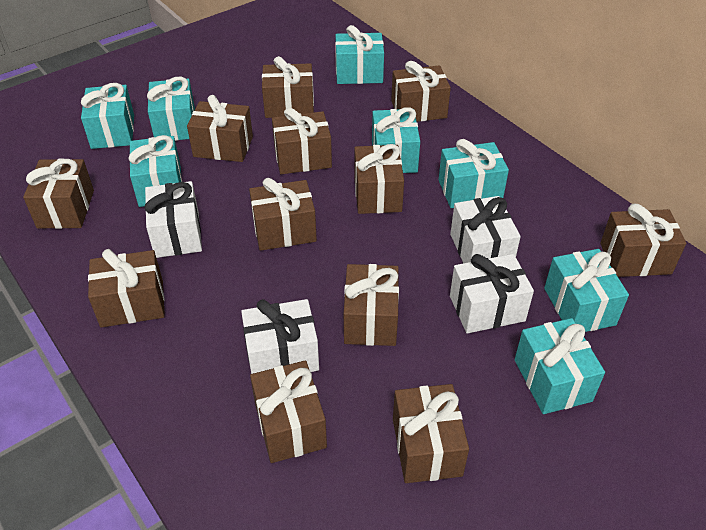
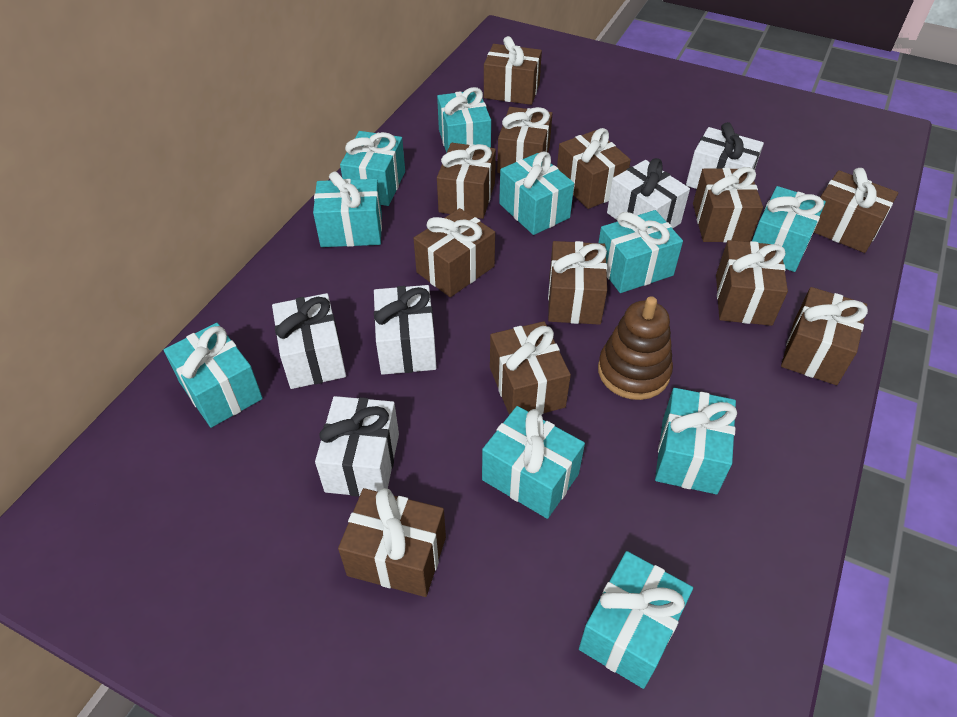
brown stacking toy: none = 0 -> [598,296,673,400] = 1
turquoise gift: [81,83,134,149] [128,135,182,207] [147,77,195,141] [335,25,384,84] [372,107,420,173] [439,139,509,208] [515,318,605,414] [544,249,629,332] = 8 -> [164,323,263,428] [313,171,382,247] [340,131,405,206] [437,87,491,153] [482,406,585,519] [499,151,574,235] [579,551,693,689] [598,210,683,293] [655,388,737,494] [752,186,826,272] = 10
white gift: [145,181,202,258] [241,299,319,374] [450,196,521,263] [450,254,534,334] = 4 -> [272,293,346,389] [315,396,399,497] [374,285,437,375] [607,158,690,229] [686,122,764,189] = 5

